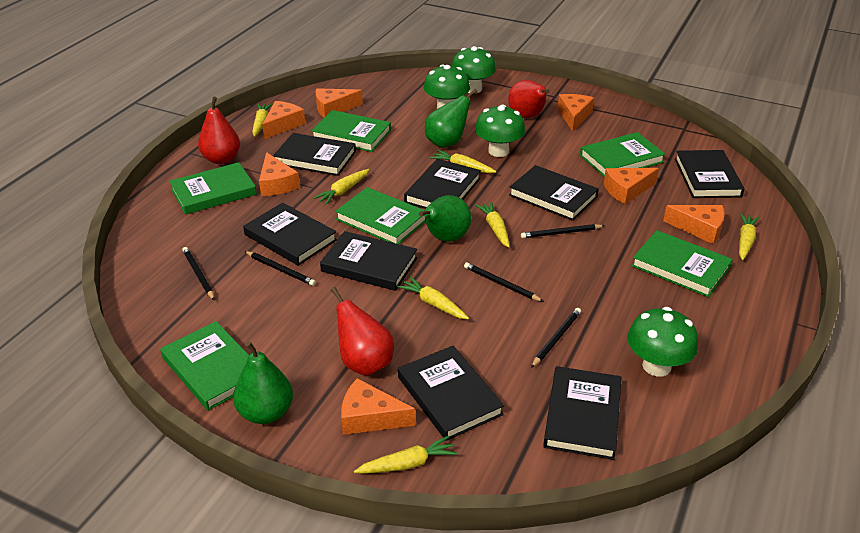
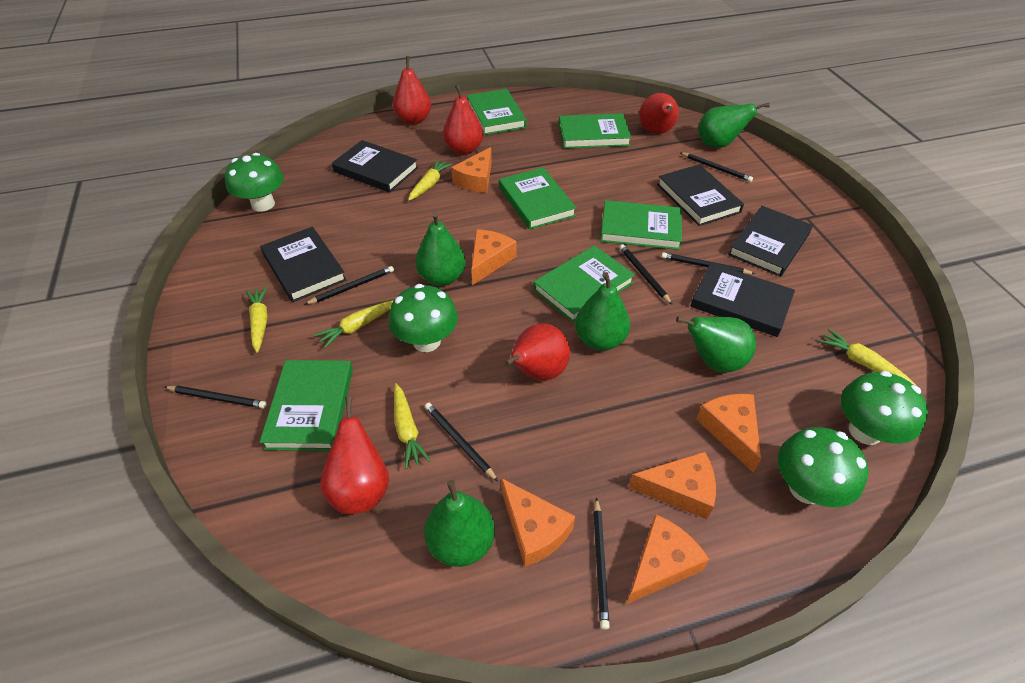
black book: [243,203,337,266] [273,133,356,176] [320,231,417,291] [398,346,504,441] [404,159,481,209] [509,165,599,221] [543,366,622,460] [675,150,745,198] = 8 -> [260,227,346,302] [332,140,418,193] [657,164,744,226] [691,262,795,337] [728,206,813,277] = 5
black pencil: [182,247,215,300] [245,251,316,286] [464,262,544,302] [521,224,605,238] [531,308,581,368] = 5 -> [165,386,267,409] [304,266,394,305] [425,403,498,481] [593,497,610,630] [619,244,672,305] [661,252,755,274] [680,152,753,182] = 7
green pear: [233,341,293,424] [419,195,471,242] [425,89,477,148] = 3 -> [415,212,466,286] [424,480,495,567] [575,272,630,350] [676,316,756,372] [698,103,770,148] = 5
orange cheese: [259,152,300,196] [262,101,305,139] [315,88,363,118] [341,378,416,435] [557,94,594,132] [604,168,659,204] [663,205,725,244] = 7 -> [451,147,492,193] [471,229,517,285] [501,478,575,567] [626,514,710,604] [629,451,716,519] [696,394,761,473] = 6
red pear: [198,96,240,164] [331,287,394,376] [508,80,550,118] = 3 -> [320,396,389,514] [393,56,431,125] [443,84,483,155] [504,324,570,381] [639,93,679,134] = 5
yellow carrot: [252,104,273,137] [314,169,369,205] [354,436,458,474] [397,277,469,320] [430,150,496,173] [475,201,510,248] [739,213,759,260] = 7 -> [246,286,267,353] [314,300,394,348] [394,383,431,469] [408,160,452,201] [819,329,916,385] = 5

